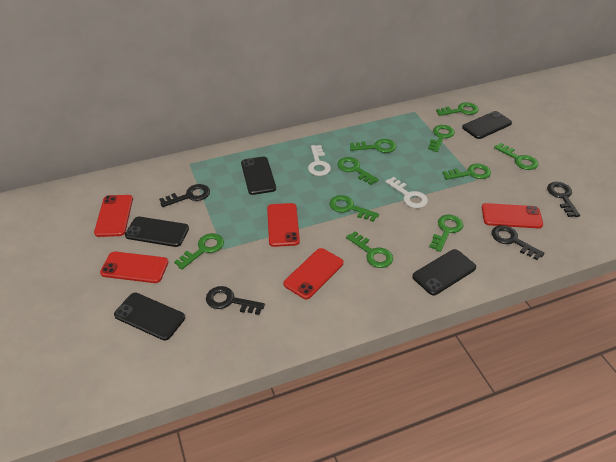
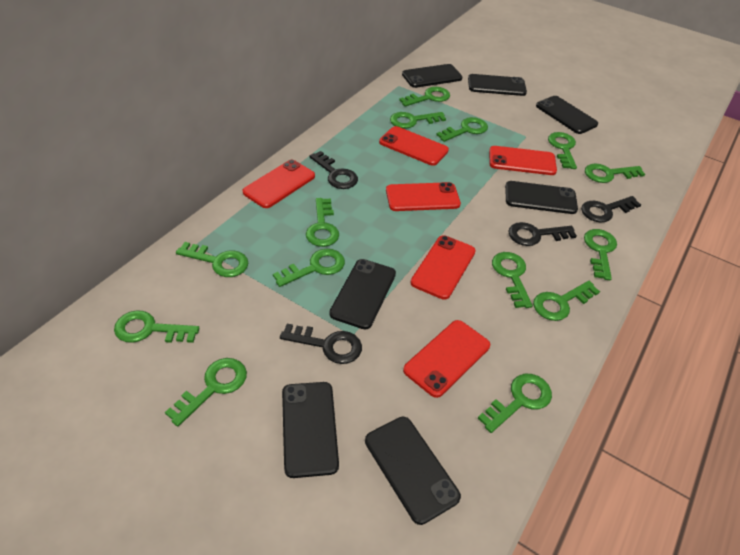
black phone: [114,293,185,341] [125,217,189,247] [241,157,276,195] [412,249,476,295] [462,111,512,139] = 5 -> [282,382,339,478] [329,259,396,329] [365,417,461,525] [402,64,462,88] [468,74,527,96] [505,181,578,214] [536,96,598,134] = 7
green key: [174,233,224,270] [329,195,379,222] [337,157,379,185] [346,231,393,268] [350,139,396,153] [428,125,455,152] [429,215,463,252] [436,102,479,116] [443,164,491,180] [494,143,538,170] = 10 -> [114,310,200,343] [165,358,247,427] [176,242,248,277] [273,248,345,287] [306,198,339,247] [390,112,446,129] [399,87,450,107] [436,117,488,142] [478,374,552,433] [492,252,533,308] [533,281,600,321] [548,132,577,169] [584,229,617,280] [585,163,645,183] = 14
red phone: [94,195,133,237] [100,252,168,283] [267,203,300,247] [284,248,343,299] [482,203,543,229] = 5 -> [242,160,315,208] [379,126,449,166] [386,182,461,211] [403,320,490,398] [411,235,476,300] [489,146,557,175] = 6
white key: [308,145,331,176] [385,177,428,208] = 2 -> none = 0

